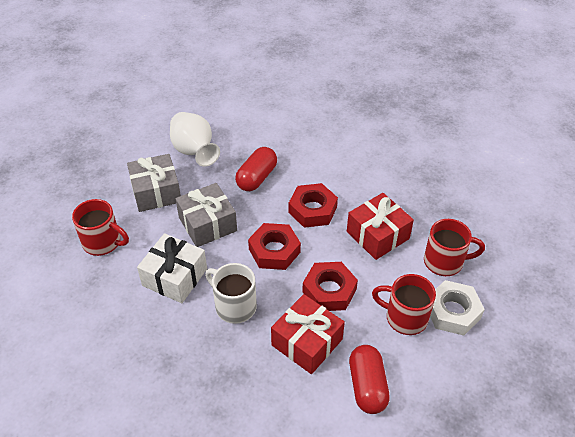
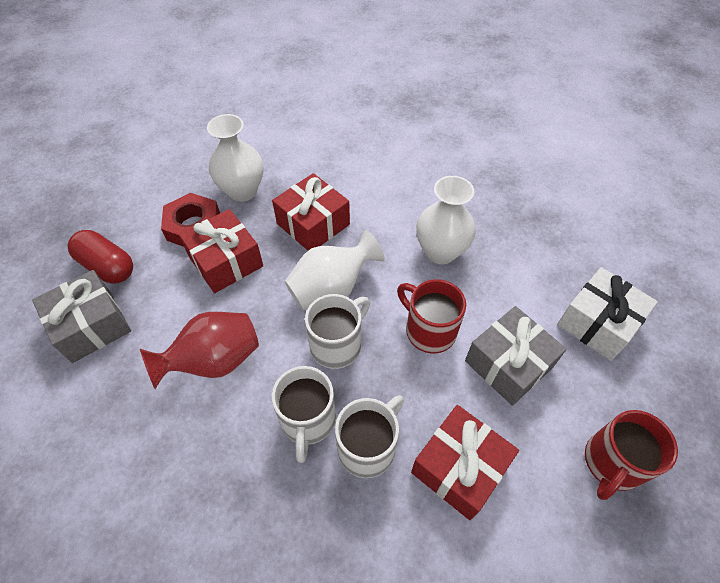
red capsule: [235,147,277,191] [349,345,390,414] = 2 -> [68,230,133,284] = 1
red gift: [271,294,345,374] [347,193,414,260] = 2 -> [179,209,263,293] [272,173,350,251] [411,405,519,520] = 3
red mug: [72,199,129,256] [372,274,436,335] [424,219,485,276] = 3 -> [397,279,466,353] [585,410,678,500] = 2
red nut: [248,223,301,270] [289,183,338,228] [302,262,358,311] = 3 -> [161,193,220,247] = 1
red vase: none = 0 -> [140,312,259,389] = 1
white mug: [205,263,257,324] = 1 -> [272,366,336,463] [305,294,370,369] [335,395,404,478] = 3
white nut: [430,280,485,336] = 1 -> none = 0
white vase: [170,112,220,167] = 1 -> [207,114,264,202] [285,230,385,310] [416,176,476,264] = 3

